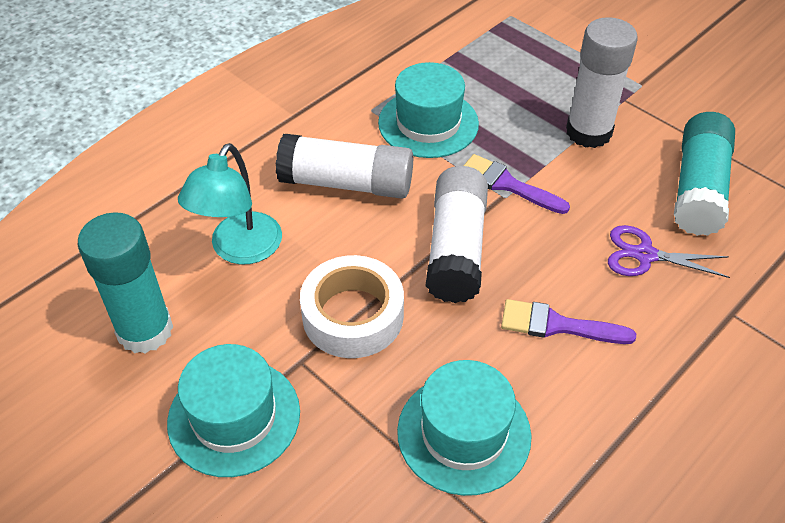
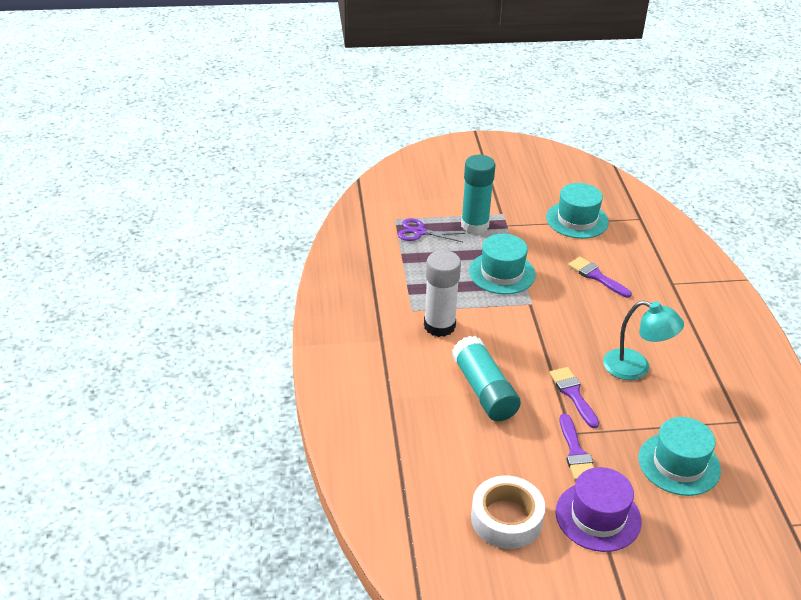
purple brush: [464,154,570,214] [501,299,636,344] = 2 -> [549,367,599,428] [560,414,594,481] [568,257,632,298] = 3
purple hat: none = 0 -> [556,467,642,552] = 1
white glue stick: [276,134,413,199] [425,166,488,303] [566,17,638,148] = 3 -> [424,250,461,337] = 1

